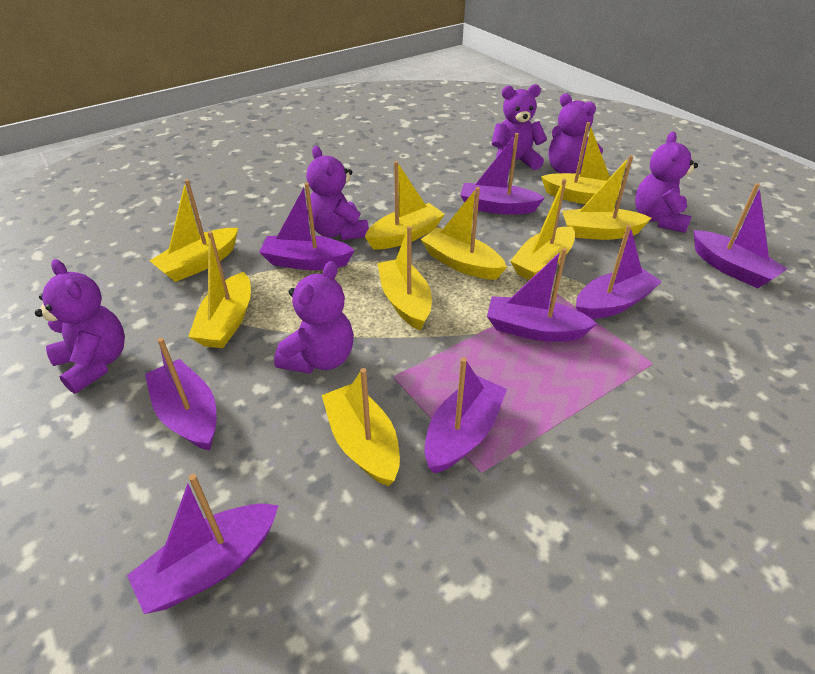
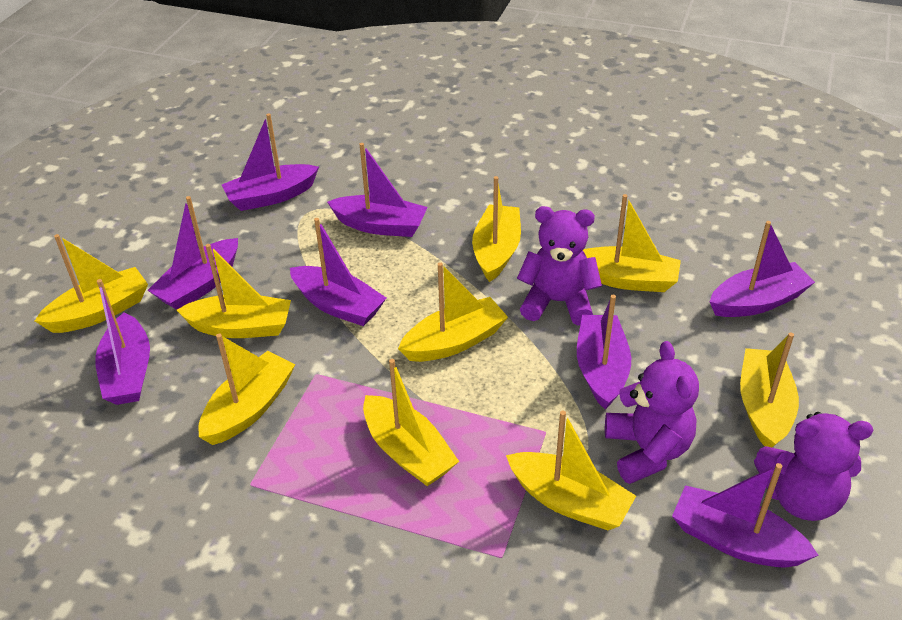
purple teddy bear: [35,259,125,394] [274,261,354,374] [306,146,369,240] [492,84,547,170] [548,94,603,174] [635,132,698,233] = 6 -> [517,206,602,326] [605,341,699,484] [754,412,873,521] = 3

